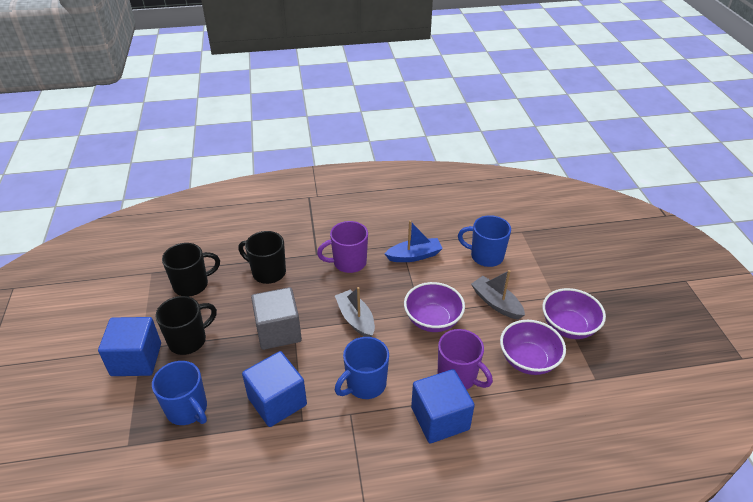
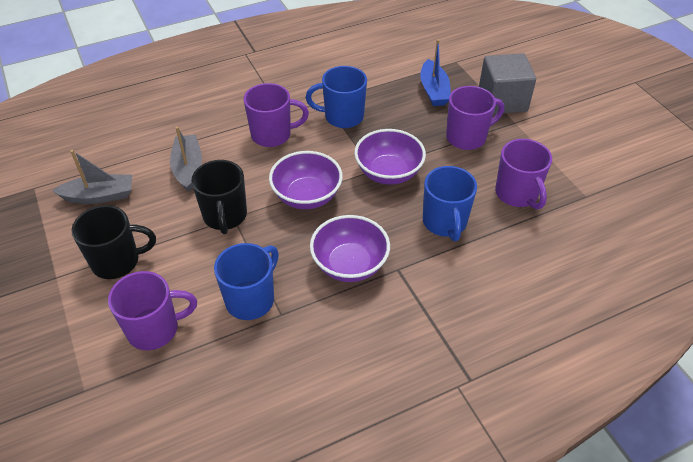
black mug: [155,296,217,355] [162,243,220,297] [238,231,286,284] = 3 -> [72,205,156,279] [191,160,247,234] = 2
blue cube: [98,317,161,376] [242,351,307,427] [411,369,475,443] = 3 -> none = 0
purple mug: [317,221,368,273] [438,329,493,390] = 2 -> [108,271,197,350] [244,83,309,147] [446,86,504,150] [495,139,552,209] = 4

